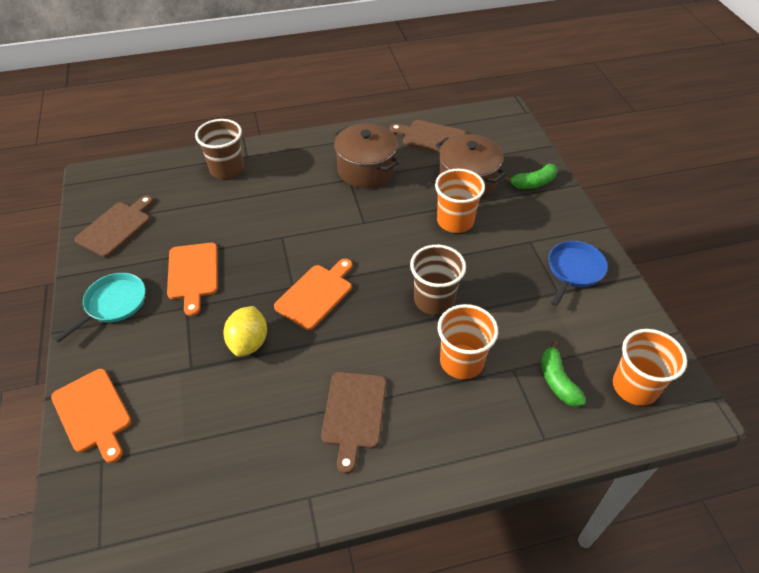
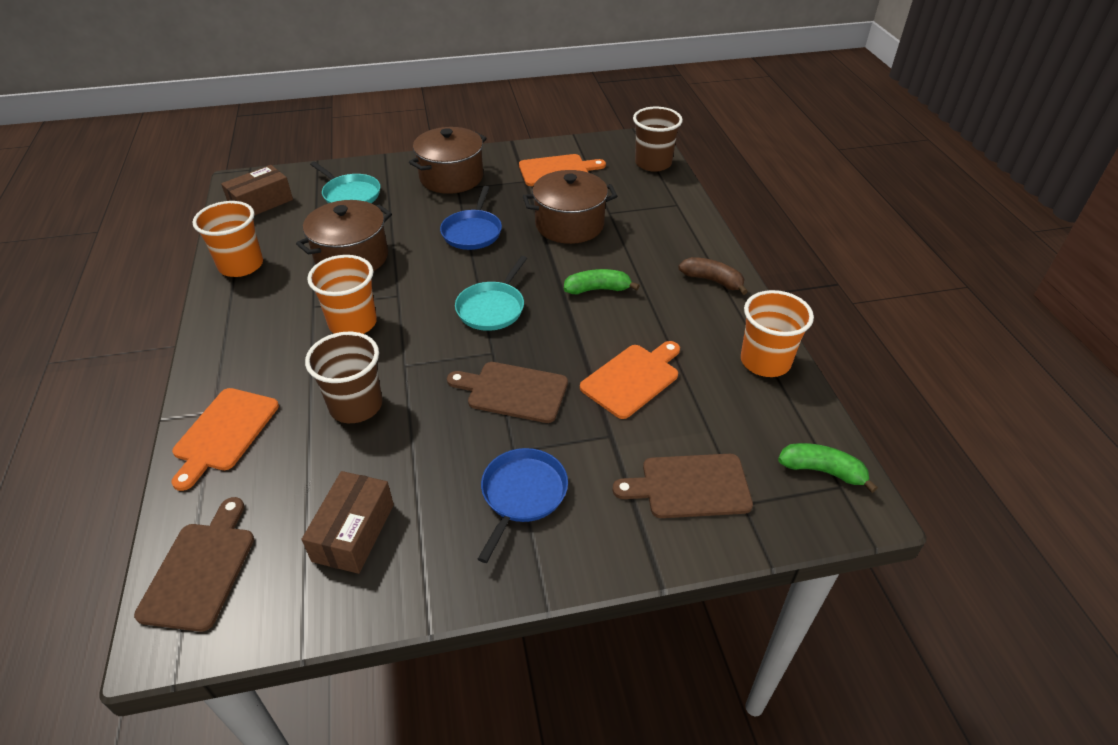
blue pan: [548,241,608,306] = 1 -> [440,186,502,250] [478,448,568,563] = 2
brown banana: none = 0 -> [678,257,748,295] = 1
brown box: none = 0 -> [221,165,293,216] [302,471,394,574] = 2
brown pot: [334,124,399,188] [436,134,507,199] = 2 -> [296,200,392,271] [409,127,487,194] [523,170,617,244] = 3
turquoise pan: [54,273,146,343] = 1 -> [310,161,381,203] [455,256,527,331] = 2
yellow lemon: [223,306,267,357] = 1 -> none = 0

